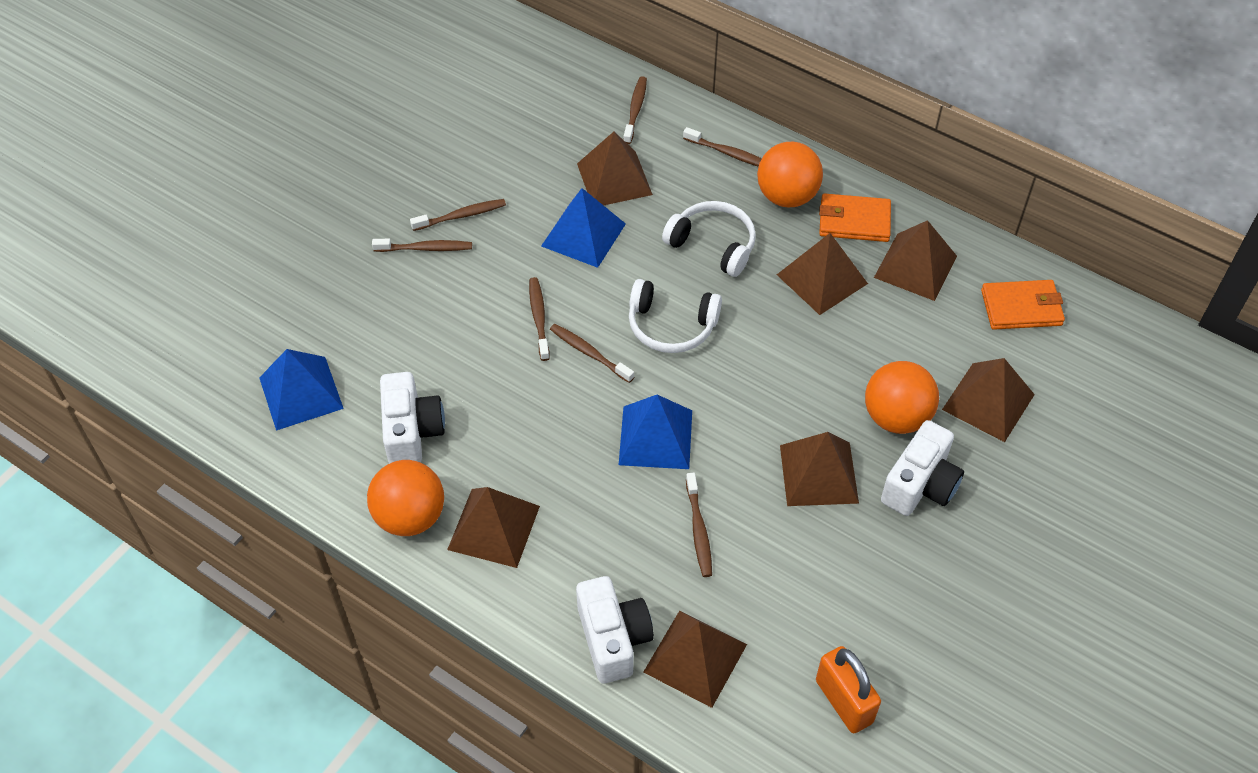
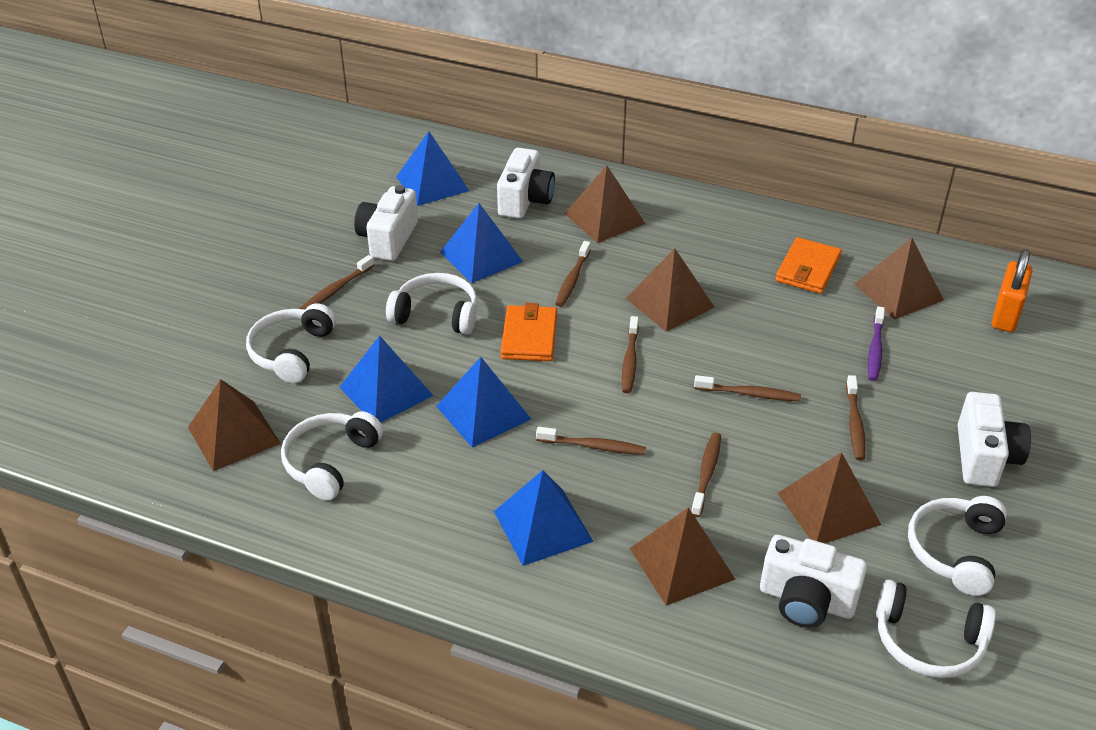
blue pyramid: [259,349,344,431] [541,188,626,268] [619,395,692,469] = 3 -> [339,336,434,422] [396,131,470,206] [436,357,531,448] [440,203,523,283] [494,470,594,566] = 5
brown pyramid: [447,487,540,568] [577,132,653,205] [644,611,747,708] [777,233,868,315] [780,432,859,506] [874,220,957,301] [942,358,1035,442] = 7 -> [188,379,281,471] [565,165,646,243] [626,248,715,332] [630,507,735,606] [778,452,881,543] [854,238,944,320] = 6
orange ball: [367,460,444,536] [757,142,823,207] [865,361,939,434] = 3 -> none = 0
purple toothbrush: none = 0 -> [868,306,885,381] = 1
white camera: [380,372,445,464] [576,576,654,683] [881,420,964,516] = 3 -> [354,185,418,261] [497,148,555,219] [760,535,867,628] [957,392,1031,487] = 4
white headphones: [629,279,722,353] [662,201,756,277] = 2 -> [246,303,336,383] [281,411,383,501] [386,273,478,335] [876,580,996,678] [908,496,1007,596] = 5

